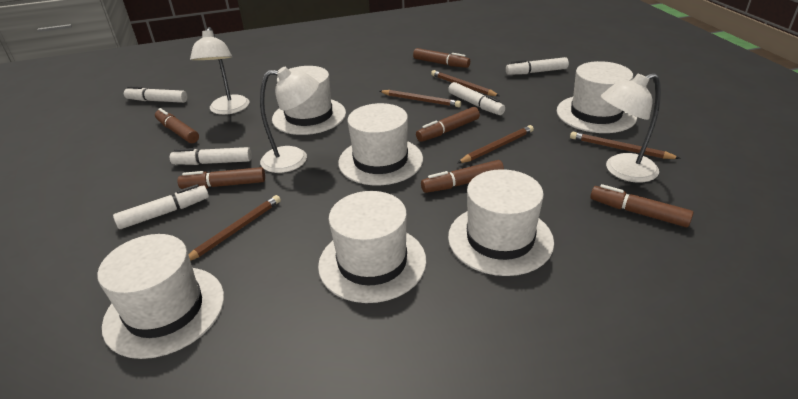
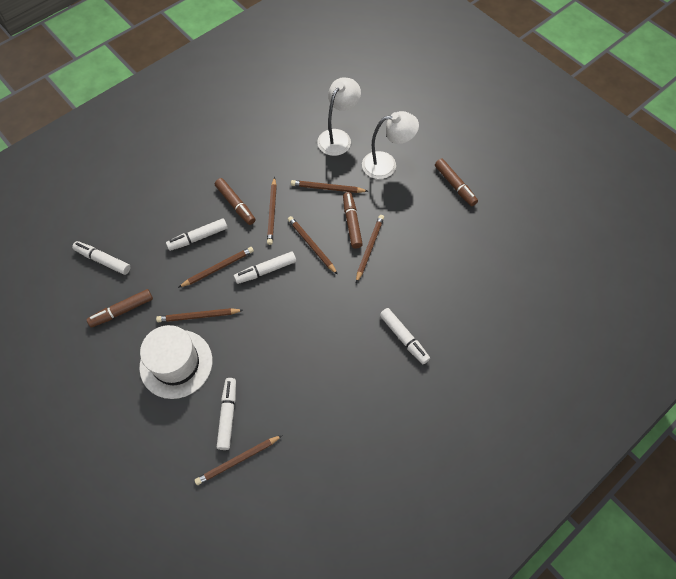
brown marker: [155,108,199,143] [177,167,265,189] [413,48,470,68] [416,107,480,142] [421,160,504,193] [590,184,694,227] = 6 -> [86,289,153,328] [215,178,256,225] [343,192,363,248] [435,159,478,206] = 4
brown pencil: [189,195,281,261] [379,90,461,107] [431,70,500,96] [458,125,534,163] [570,132,681,159] = 5 -> [156,308,243,322] [178,247,254,288] [194,435,283,485] [267,177,277,245] [288,216,338,275] [291,180,368,193] [356,215,384,283] = 7
white hat: [97,234,224,359] [272,66,346,135] [318,191,426,303] [338,103,423,185] [448,169,554,276] [557,61,637,133] = 6 -> [139,325,212,399] = 1
white lamp: [190,27,249,115] [260,67,319,173] [601,73,661,183] = 3 -> [317,77,361,156] [362,111,419,179] = 2

